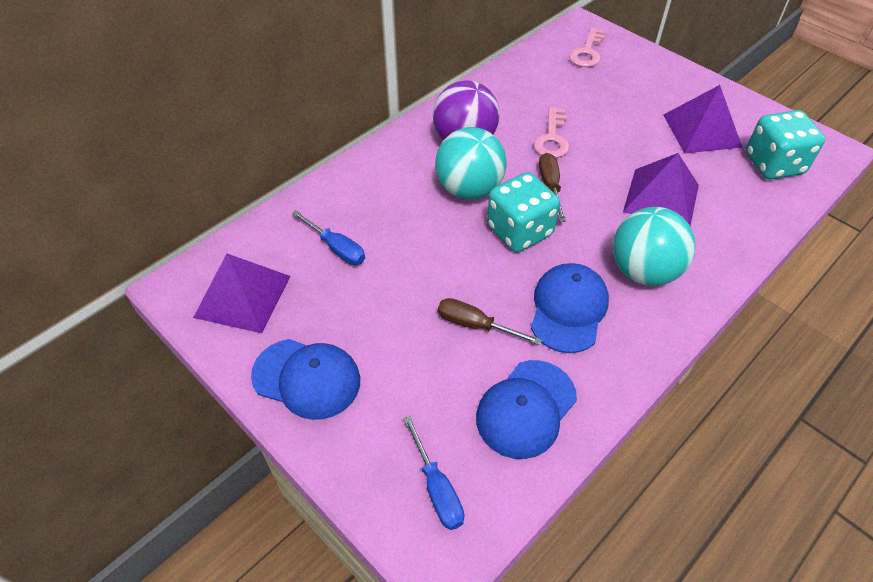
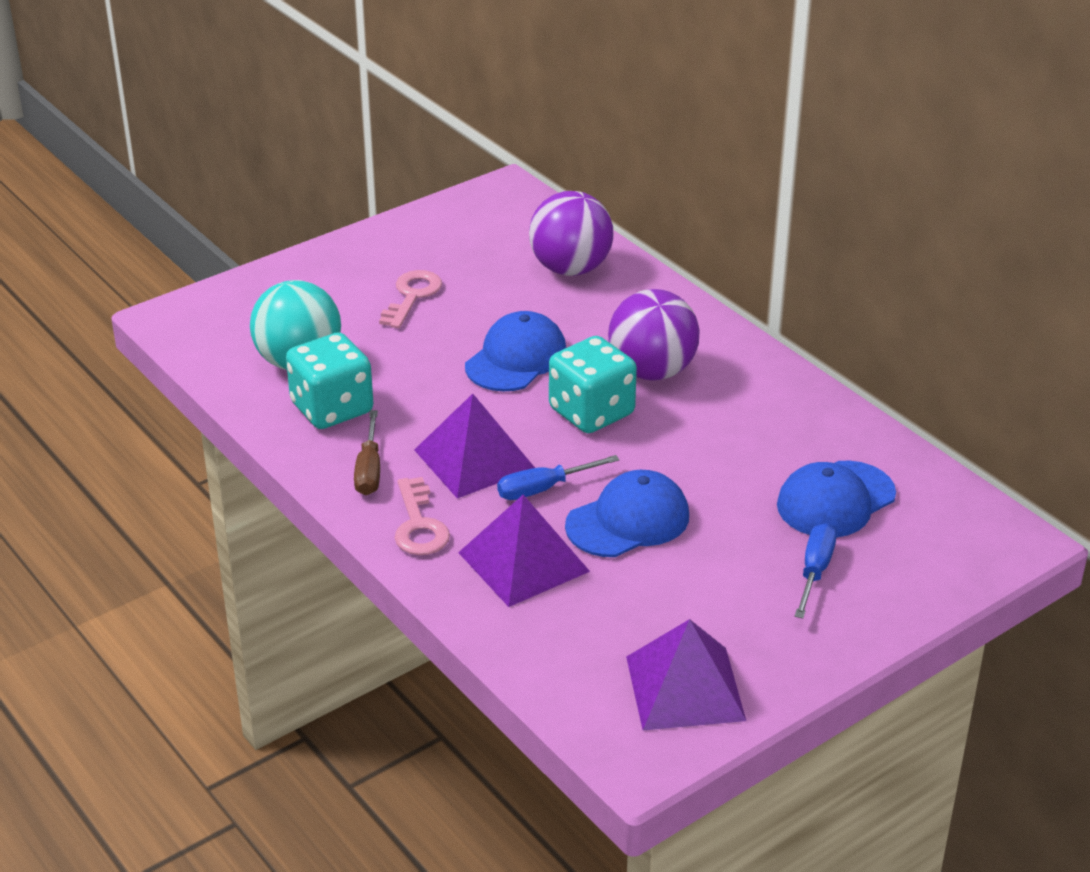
brown screwdriver: [438,298,542,345] [539,153,566,222] = 2 -> [354,410,380,495] = 1
purple ball: [433,81,500,140] = 1 -> [529,191,613,276] [608,289,700,381] = 2
turquoise ball: [435,127,507,199] [613,207,695,286] = 2 -> [250,280,341,370] = 1

